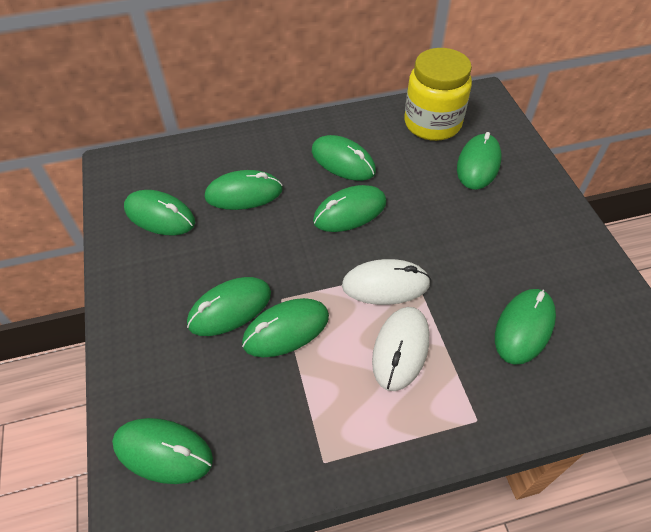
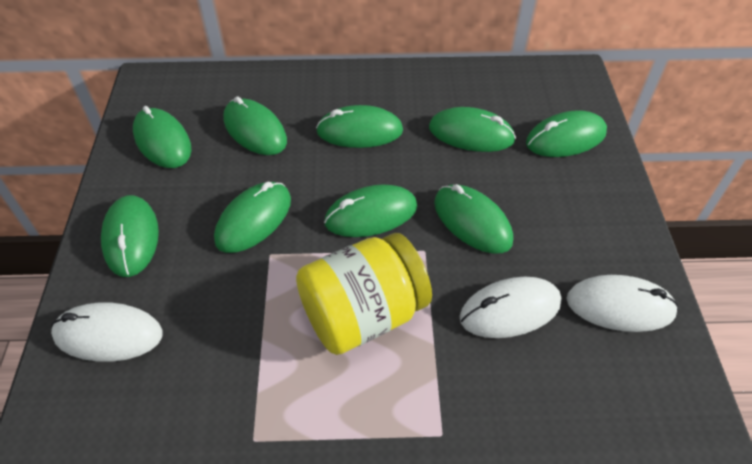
white mouse: [342,259,431,305] [372,307,429,391] = 2 -> [51,302,163,362] [460,277,561,338] [566,275,678,332] = 3

